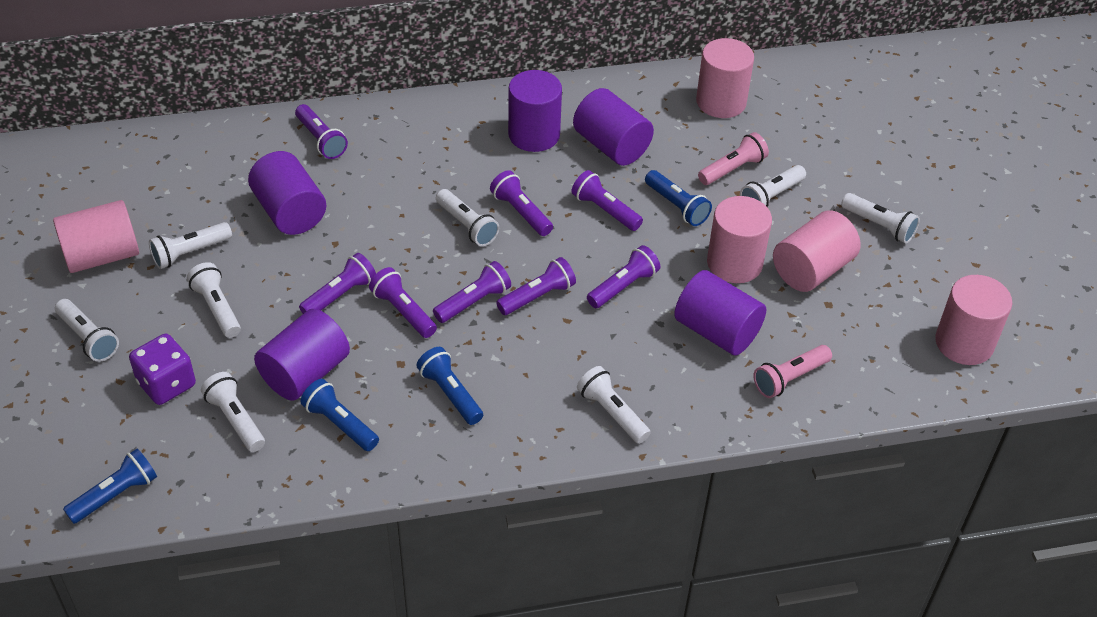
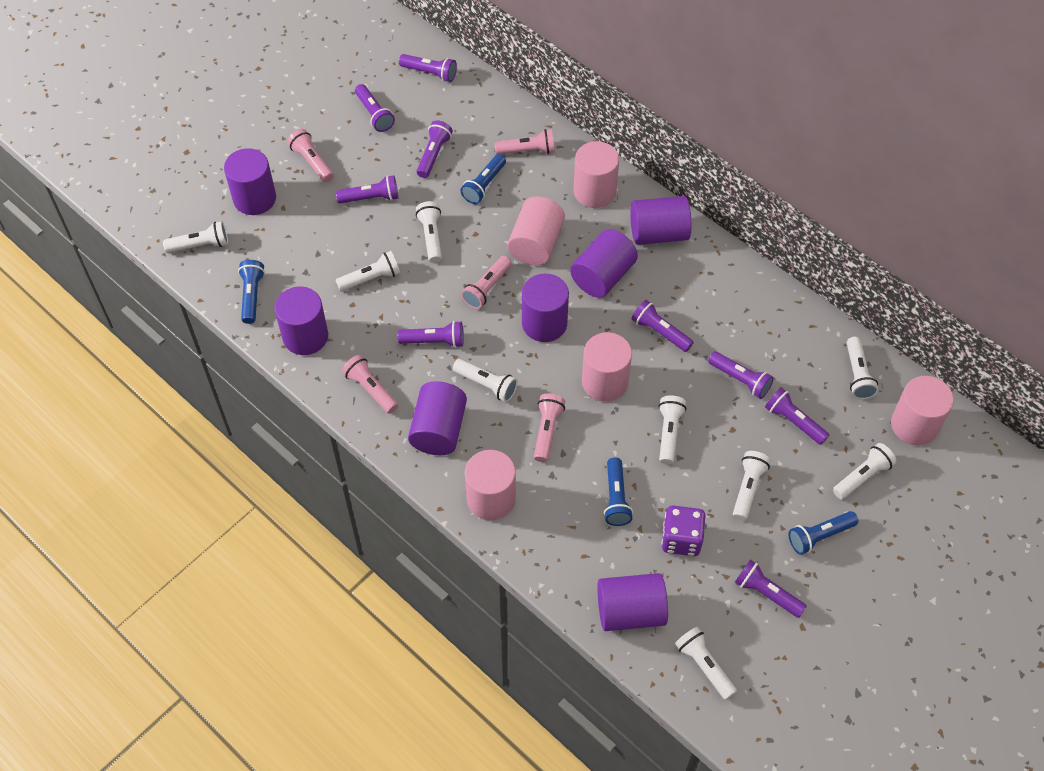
pink flashlight: [698,132,769,185] [753,345,832,398] = 2 -> [287,129,334,182] [342,355,398,414] [461,256,512,309] [494,129,555,155] [534,394,565,462] = 5
purple cylinder: [248,151,326,235] [254,309,350,401] [508,70,562,152] [573,88,654,166] [674,270,766,355] = 5 -> [224,148,276,215] [274,287,328,355] [408,381,467,455] [522,274,569,342] [570,229,638,298] [597,573,668,631] [630,196,692,245] = 7
purple flashlight: [295,104,348,159] [299,253,376,314] [369,267,437,338] [433,261,511,323] [490,170,553,236] [496,257,576,315] [572,170,643,231] [587,245,660,308] = 8 -> [336,175,398,204] [355,84,395,132] [397,321,464,348] [399,54,457,82] [417,120,453,178] [632,300,694,352] [708,351,774,399] [735,560,807,618] [765,388,829,445] = 9
white flashlight: [55,299,119,362] [149,222,232,269] [187,262,241,338] [201,372,265,452] [436,189,499,246] [577,366,651,444] [740,165,806,207] [841,193,920,244] = 8 -> [163,221,228,253] [336,251,400,291] [416,201,442,263] [453,359,518,402] [659,395,687,464] [675,627,737,700] [733,451,771,521] [833,443,896,499] [847,337,878,400] = 9

